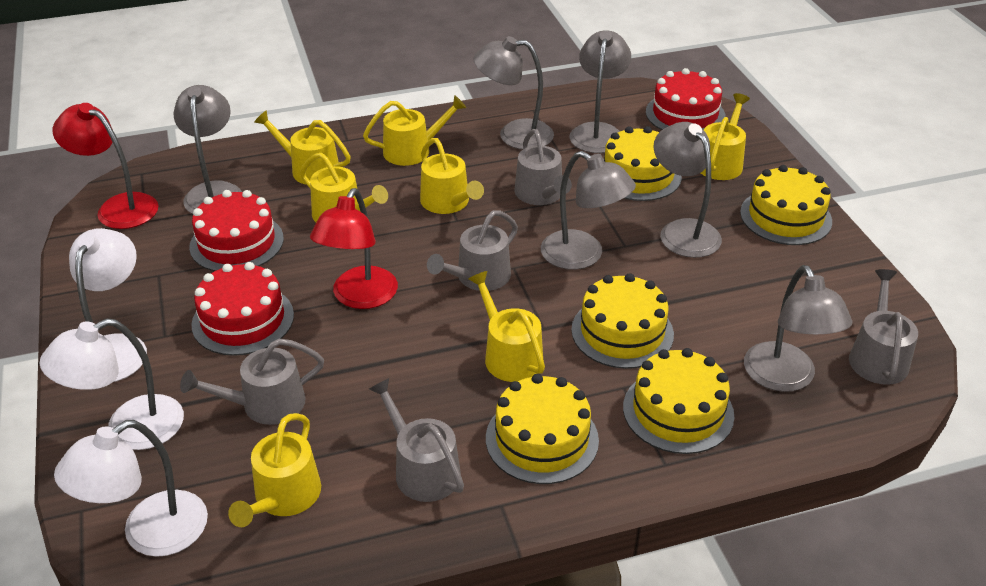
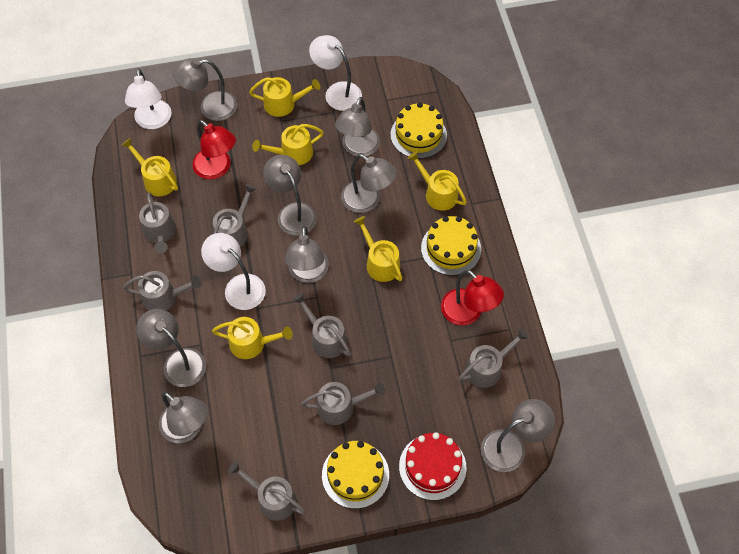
grey lamp: [173,85,242,214] [473,36,554,150] [541,151,636,270] [570,30,631,153] [653,122,722,258] [744,265,852,392] = 6 -> [136,309,206,387] [159,392,208,443] [173,58,237,121] [263,155,317,236] [285,226,329,283] [335,97,380,156] [341,154,397,213] [481,399,555,472] = 8
grey watering can: [180,339,324,425] [369,378,464,502] [427,210,518,291] [515,129,572,205] [849,269,918,385] = 5 -> [123,271,202,311] [139,192,176,253] [213,184,256,247] [228,461,306,521] [293,293,351,358] [301,382,385,425] [458,329,529,388] = 7
red cake: [189,190,284,271] [191,262,294,356] [646,68,726,130] = 3 -> [399,432,466,500] = 1
yellow cake: [486,374,599,484] [571,273,674,369] [603,126,682,201] [623,348,734,454] [740,165,832,245] = 5 -> [322,441,389,509] [391,102,447,159] [421,216,481,275] = 3
yellow watering can: [228,413,321,527] [254,110,351,184] [300,153,388,222] [363,95,466,166] [420,138,484,214] [468,271,545,382] [701,93,750,180] = 7 -> [121,138,178,196] [212,317,293,359] [249,77,320,117] [252,124,324,165] [354,216,403,282] [408,151,467,211] = 6

